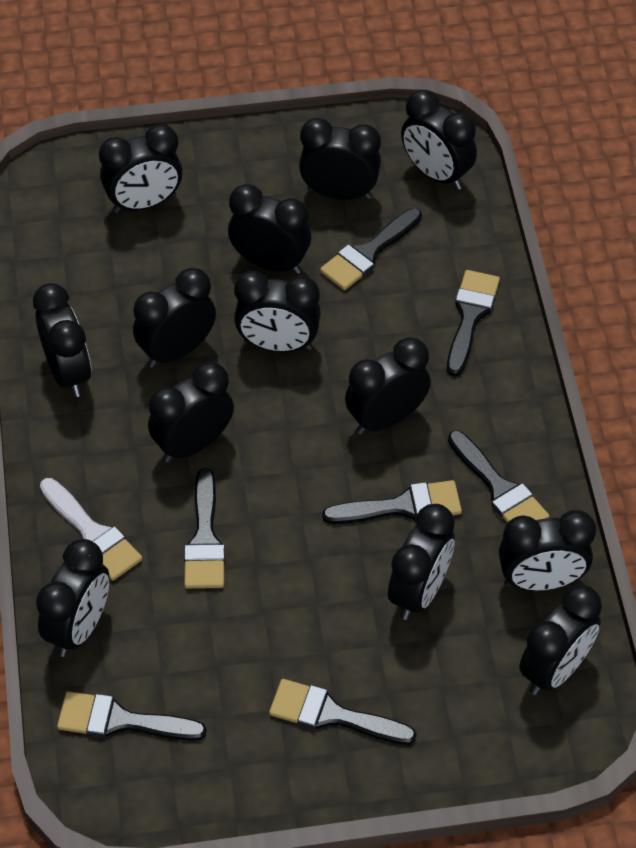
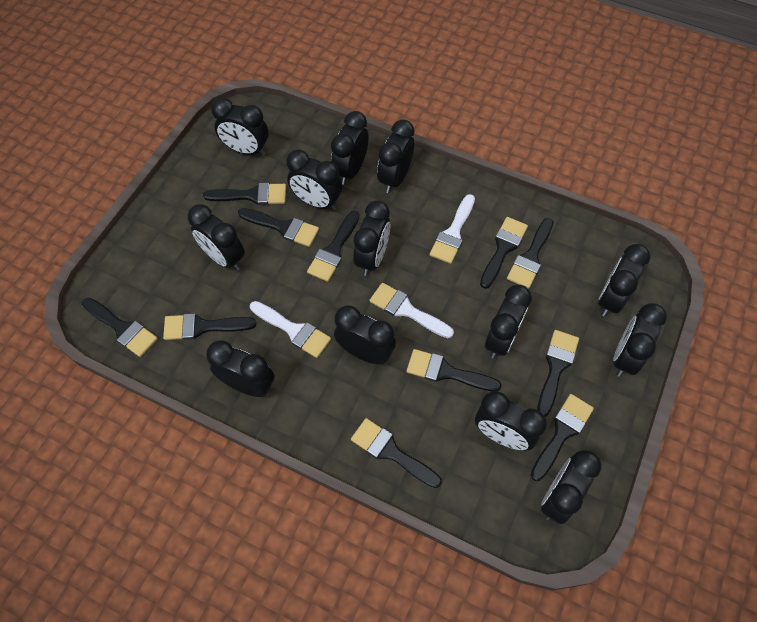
black brush: [57,691,207,741] [184,468,225,588] [269,679,417,745] [320,208,422,290] [322,480,462,524] [447,270,500,377] [448,430,549,523] = 7 -> [82,298,158,357] [163,313,256,340] [203,183,286,205] [238,208,319,247] [307,211,359,282] [351,418,442,488] [406,349,501,391] [480,217,528,289] [507,218,553,289] [531,394,594,481] [537,330,579,417] = 11
white brush: [40,478,142,581] = 1 -> [250,301,331,358] [369,283,454,338] [430,194,475,264] = 3

